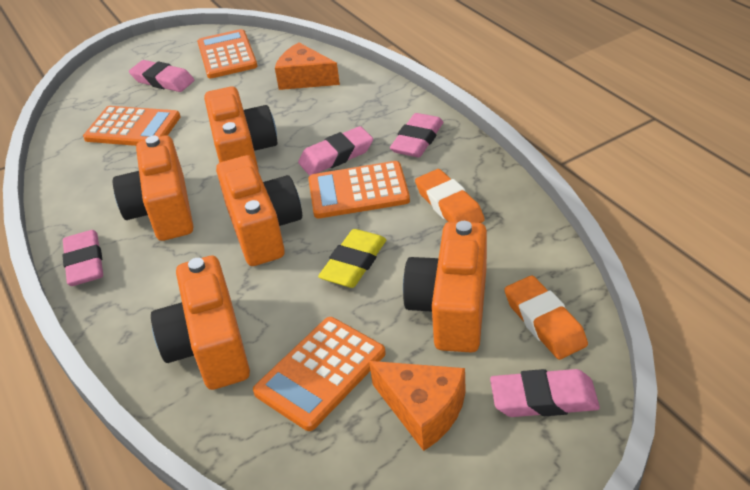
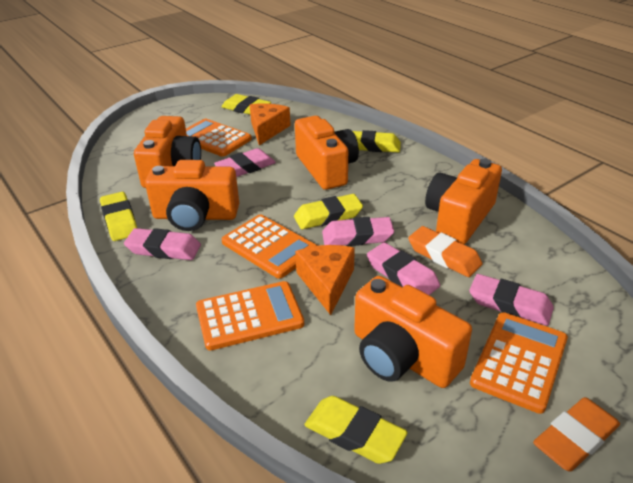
yellow eraser: [318,229,386,288] = 1 -> [100,192,137,241] [221,94,271,114] [294,194,363,229] [304,396,408,464] [353,130,401,152] = 5

